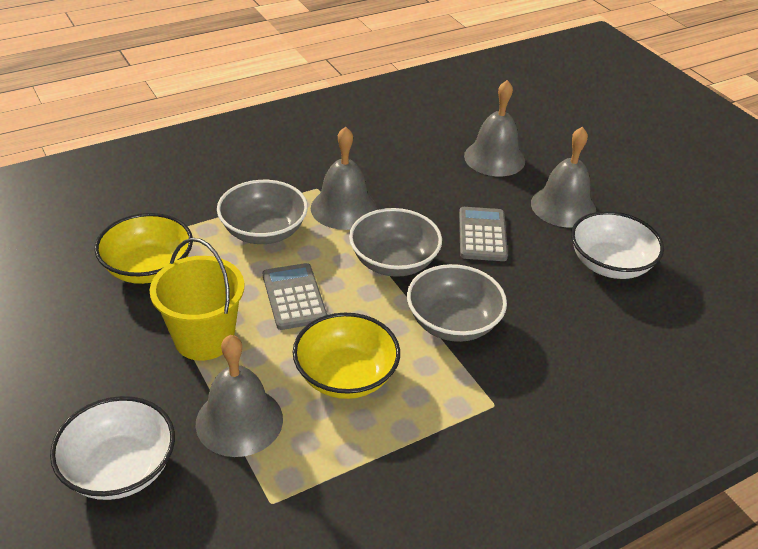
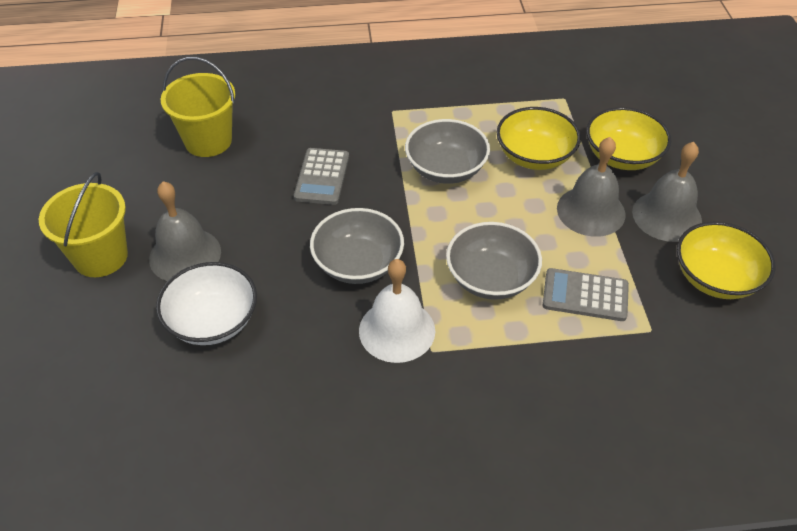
grey bell: [196,335,283,457] [311,126,377,230] [464,80,525,176] [531,126,596,228] = 4 -> [149,181,221,281] [557,137,626,237] [632,142,702,242] = 3
white bell: none = 0 -> [359,259,435,363] = 1
white bowl: [50,396,175,500] [571,211,664,279] = 2 -> [156,262,257,345] = 1
yellow bowl: [95,213,193,284] [293,313,400,399] = 2 -> [496,107,581,170] [586,107,671,170] [677,222,776,299] = 3
yellow bucket: [150,238,245,361] = 1 -> [39,172,128,277] [161,57,235,157] = 2

